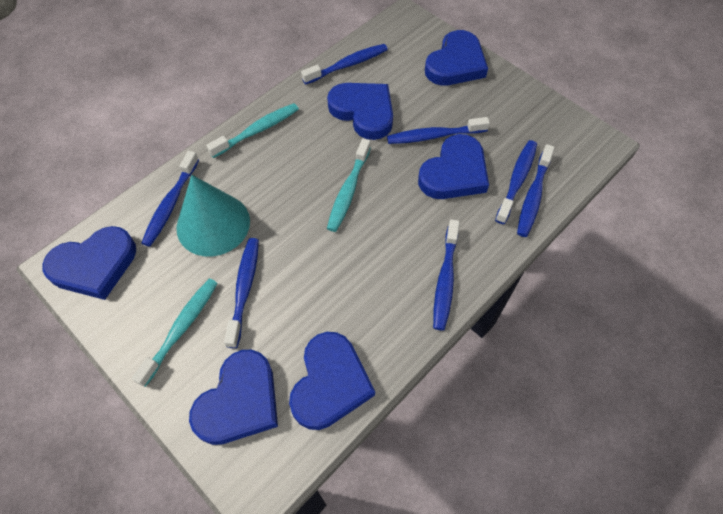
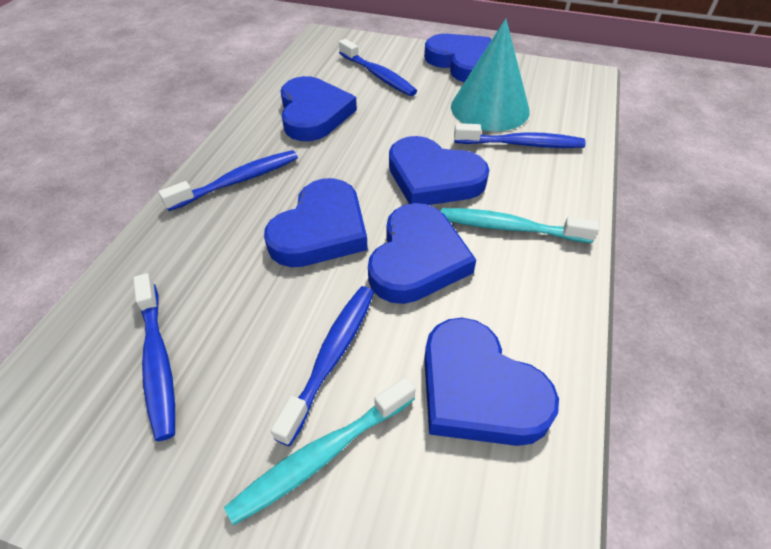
blue toothbrush: [141,151,199,247] [224,238,259,348] [301,44,388,84] [387,117,490,144] [433,219,460,330] [495,140,537,224] [517,144,555,237] = 7 -> [133,273,175,441] [159,150,298,211] [271,286,374,446] [339,39,417,96] [454,123,586,148] = 5
turquoise toothbrush: [132,279,218,387] [206,103,299,158] [327,139,371,232] = 3 -> [224,377,416,526] [441,208,599,243] = 2

